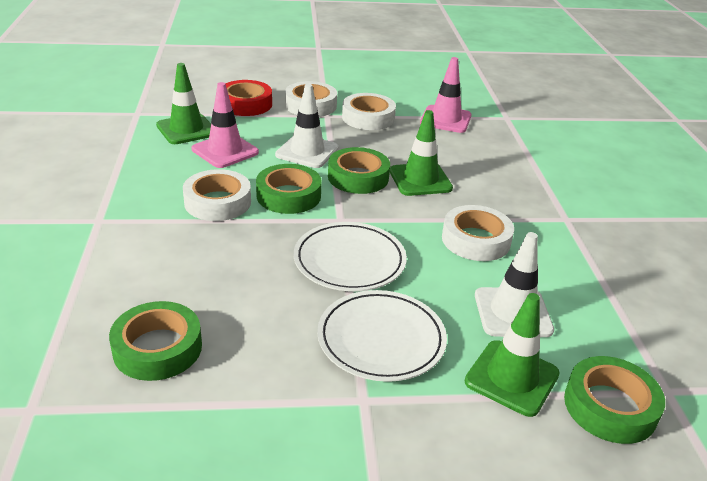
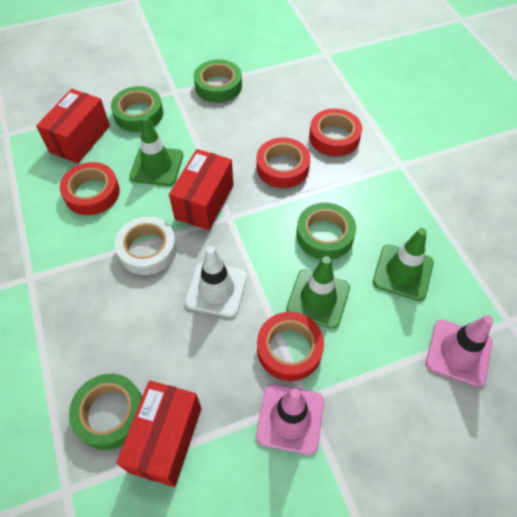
red box: none = 0 -> [36,89,110,163] [116,380,201,487] [169,149,234,230] = 3
red tape: [225,80,272,116] = 1 -> [60,162,120,215] [256,137,310,188] [257,312,324,381] [309,109,362,156] = 4
white plate: [294,222,407,291] [317,290,447,382] = 2 -> none = 0
white tape: [183,169,251,221] [285,81,337,117] [342,93,396,130] [442,205,514,261] = 4 -> [115,216,177,275] = 1
white traffic cone: [275,84,339,168] [475,232,554,337] = 2 -> [185,246,247,317] = 1

